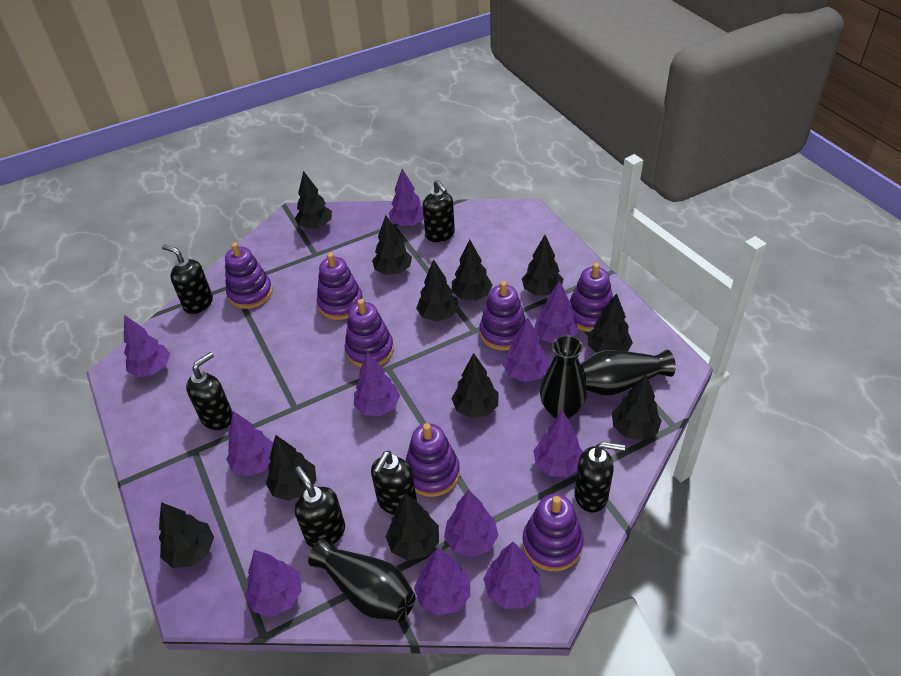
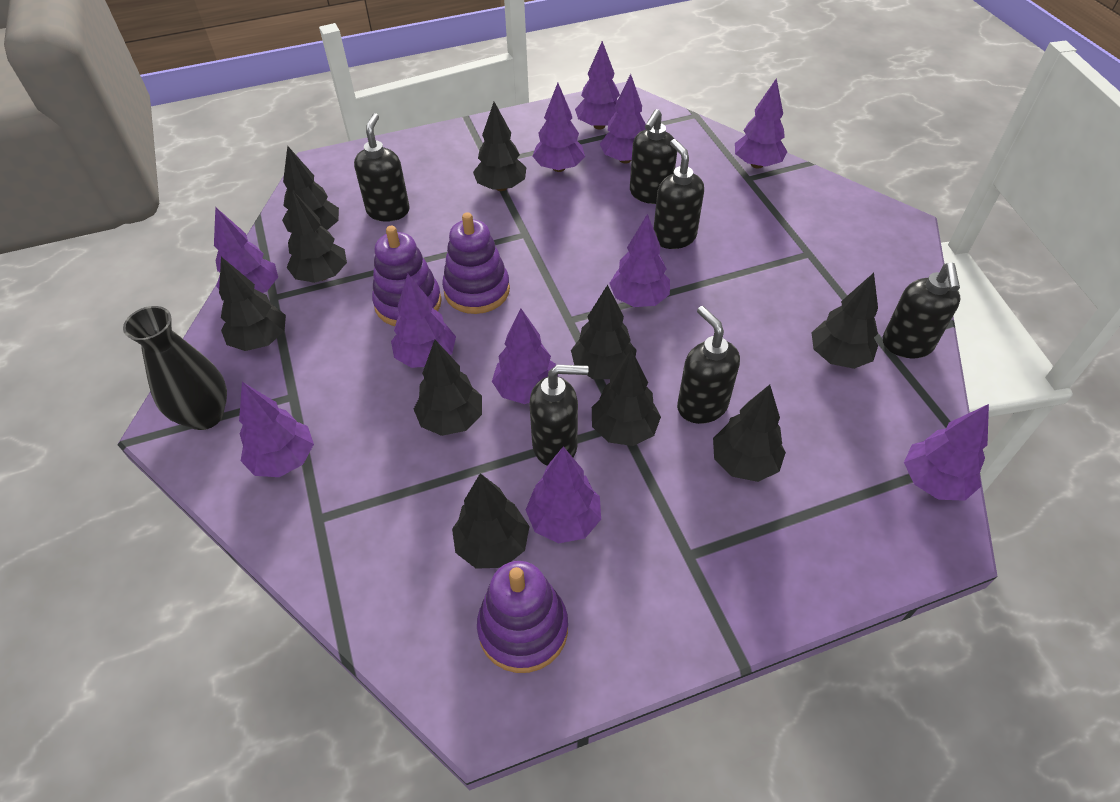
black tree: [159,502,214,568] [266,435,317,501] [295,171,332,229] [372,215,412,275] [385,493,439,561] [416,259,459,322] [452,239,493,300] [452,353,498,418] [522,235,563,296] [587,293,633,353] [612,374,662,440] = 11 -> [219,257,286,351] [282,146,339,232] [286,191,347,283] [414,340,482,436] [452,473,530,569] [473,102,526,191] [571,285,637,379] [592,349,661,446] [713,385,786,482] [811,273,878,369] = 10
black vase: [308,537,416,621] [540,335,587,419] [580,350,676,395] = 3 -> [123,306,227,430] = 1
purple stacking toy: [225,243,273,309] [317,253,363,320] [345,299,394,367] [405,423,460,497] [479,281,526,351] [523,494,583,571] [569,263,613,332] = 7 -> [372,226,442,326] [442,212,510,314] [477,561,568,673] = 3

